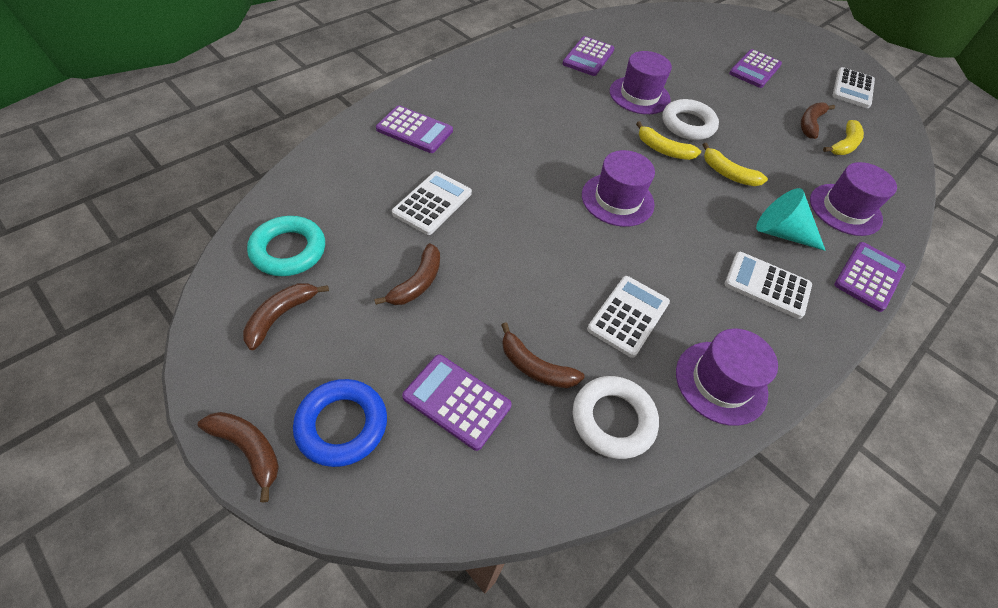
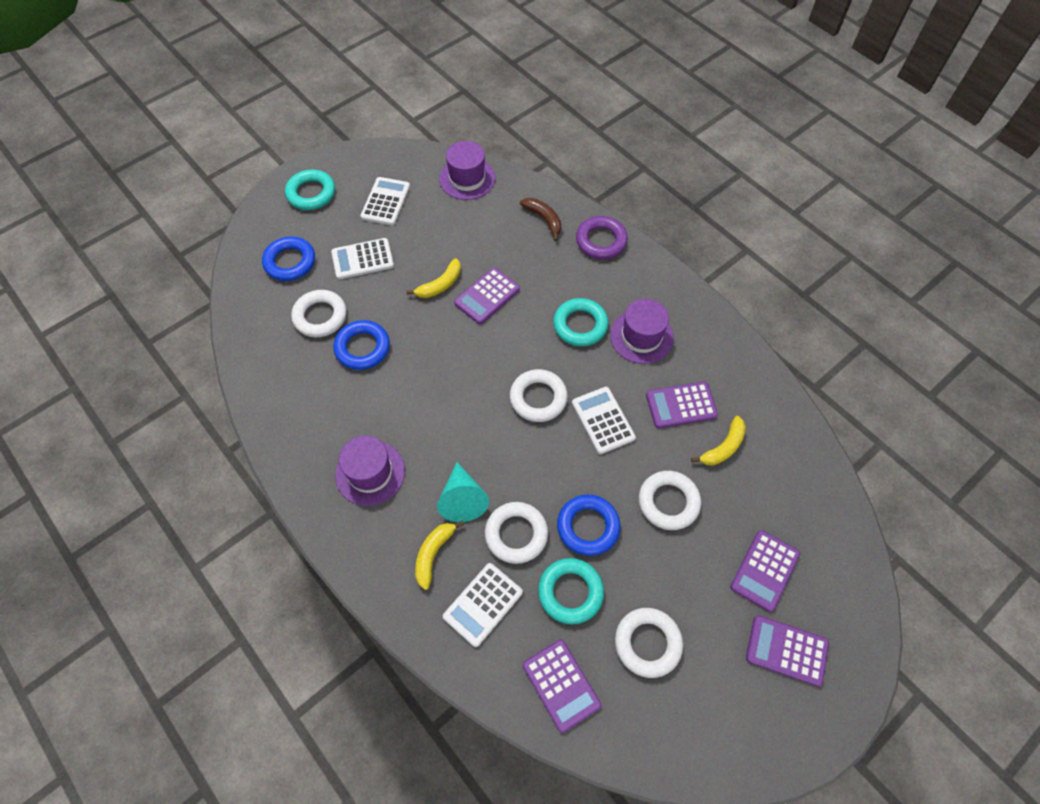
blue ring: [293,379,387,467] = 1 -> [262,236,315,281] [333,320,390,370] [557,495,620,556] = 3
brown banana: [198,412,279,503] [243,283,329,350] [374,243,440,305] [501,323,585,388] [801,102,835,139] = 5 -> [520,198,561,241] = 1
purple hat: [582,150,655,227] [610,51,672,114] [676,329,778,426] [810,162,897,236] = 4 -> [335,435,405,506] [439,141,495,200] [610,299,674,364] = 3
purple ring: none = 0 -> [576,216,628,259] = 1
turquoise ring: [247,216,325,276] = 1 -> [285,169,335,210] [538,558,604,624] [553,298,608,346] = 3
white ring: [573,376,659,459] [662,99,719,140] = 2 -> [291,290,347,337] [485,502,548,564] [510,369,568,422] [615,608,683,678] [639,471,701,530] = 5

